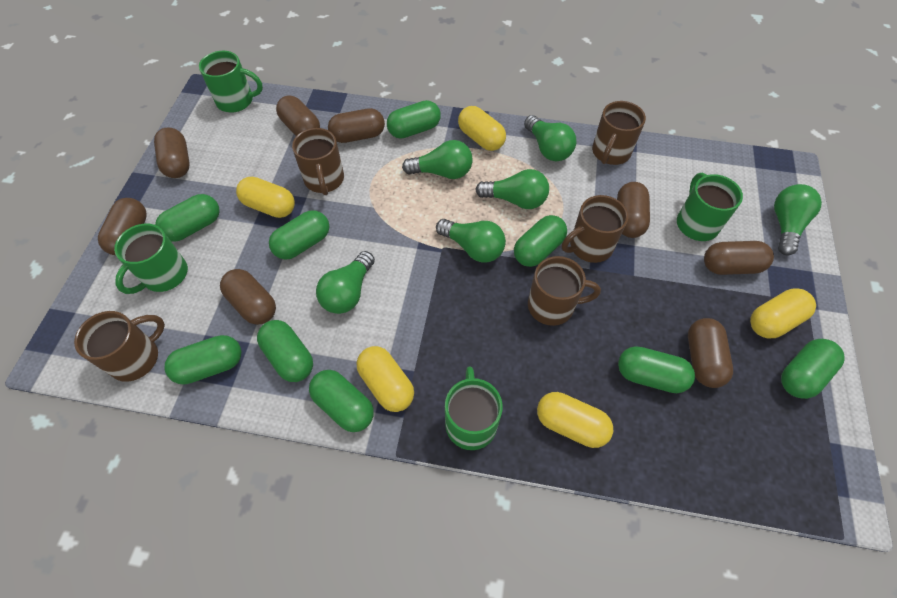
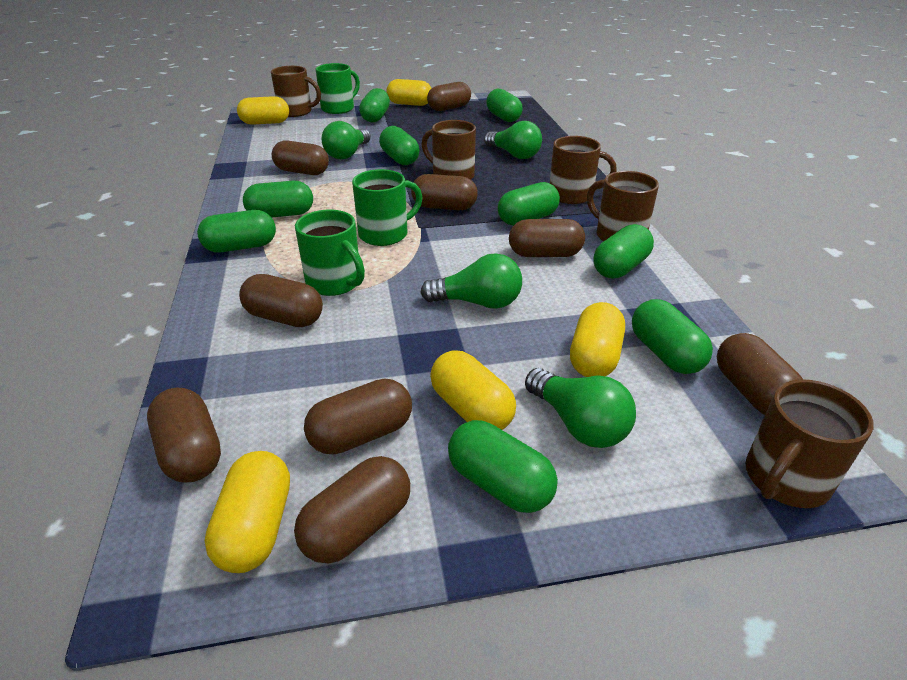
brown capsule: [98,198,147,255] [154,127,190,178] [220,269,276,325] [276,96,320,136] [328,108,385,143] [617,182,650,238] [688,318,733,388] [704,241,774,275] = 8 -> [147,388,221,483] [239,274,323,327] [272,140,329,175] [294,456,410,564] [304,378,412,454] [411,174,478,210] [427,82,471,111] [509,219,585,257] [717,333,803,415] = 9
green light bulb: [316,251,375,314] [402,140,473,179] [436,219,506,262] [475,169,549,209] [524,115,576,161] [774,184,822,255] = 6 -> [322,121,371,159] [420,253,522,309] [484,121,542,159] [525,368,636,448] = 4
green mug: [114,224,188,294] [199,51,263,112] [445,366,503,450] [677,173,743,241] = 4 -> [295,210,365,296] [316,63,360,114] [352,169,422,246] = 3

